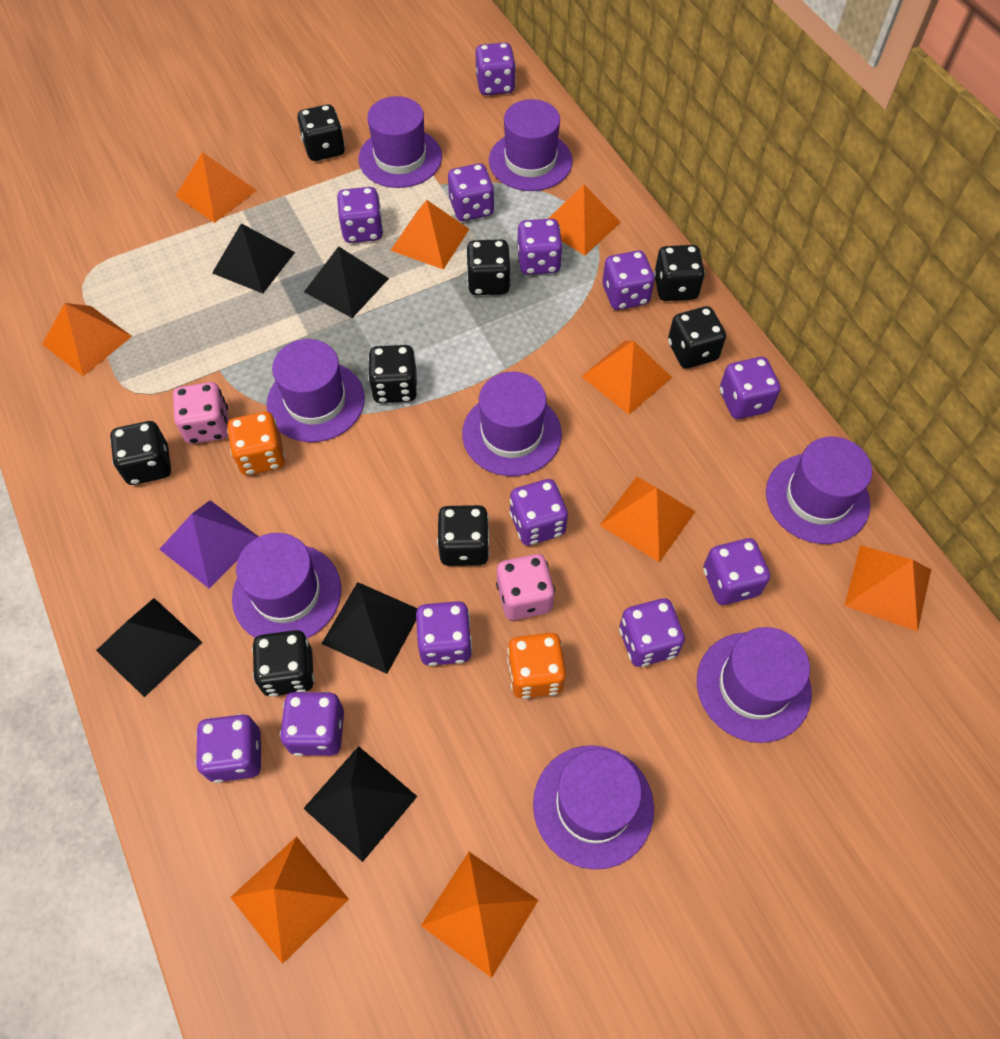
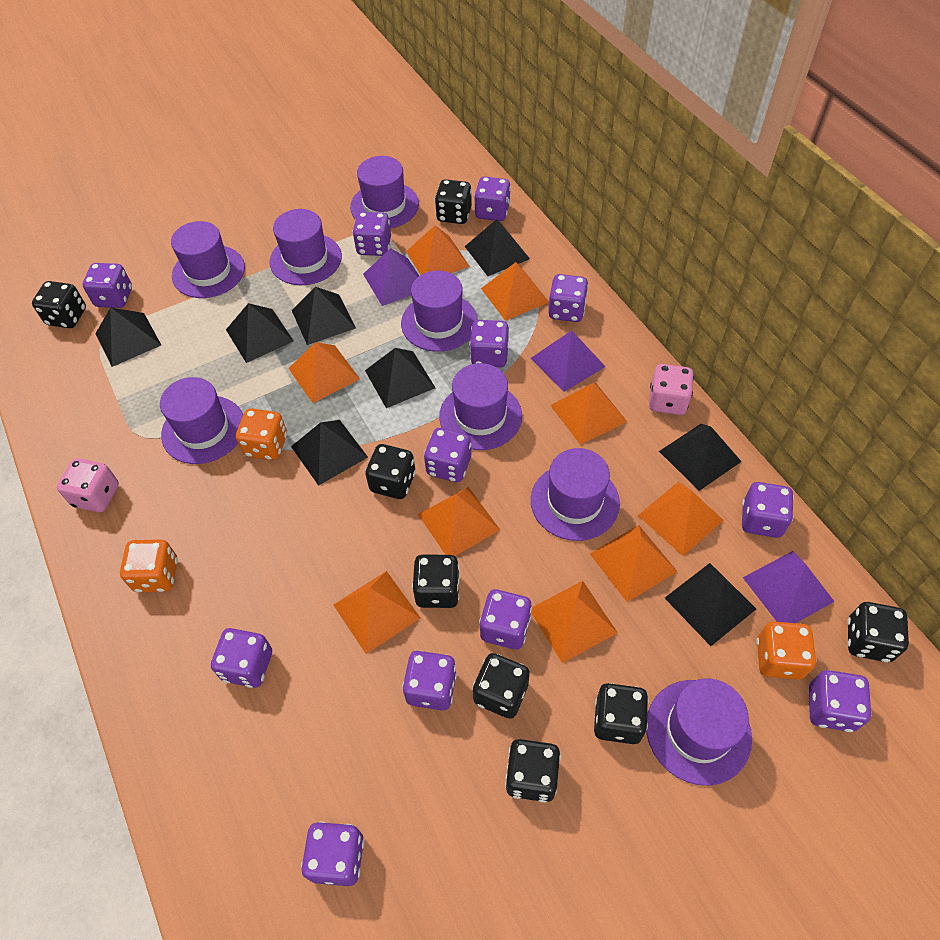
black pyramid: [96,598,203,697] [212,223,295,294] [303,746,418,862] [304,246,389,318] [321,582,418,674] = 5 -> [95,307,161,367] [226,303,293,363] [291,287,356,345] [291,420,368,486] [365,348,435,408] [465,219,530,276] [659,424,742,491] [665,563,756,646] = 8
orange dice: [227,412,285,475] [507,633,566,699] = 2 -> [120,539,178,592] [236,408,287,460] [756,621,816,680] = 3
purple pyramid: [159,500,259,589] = 1 -> [363,248,419,306] [531,330,606,392] [743,551,835,623] = 3

